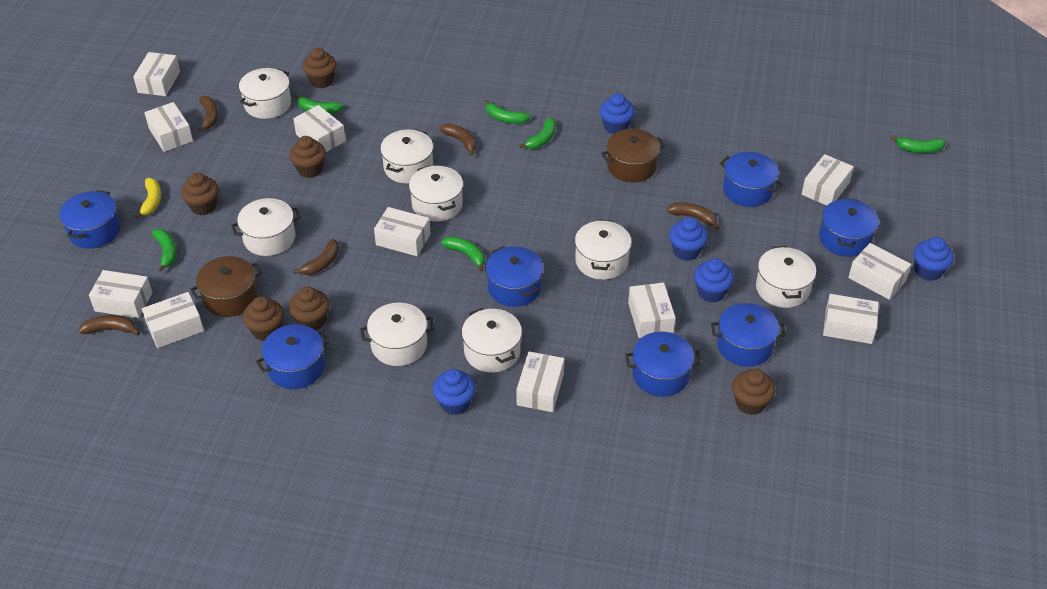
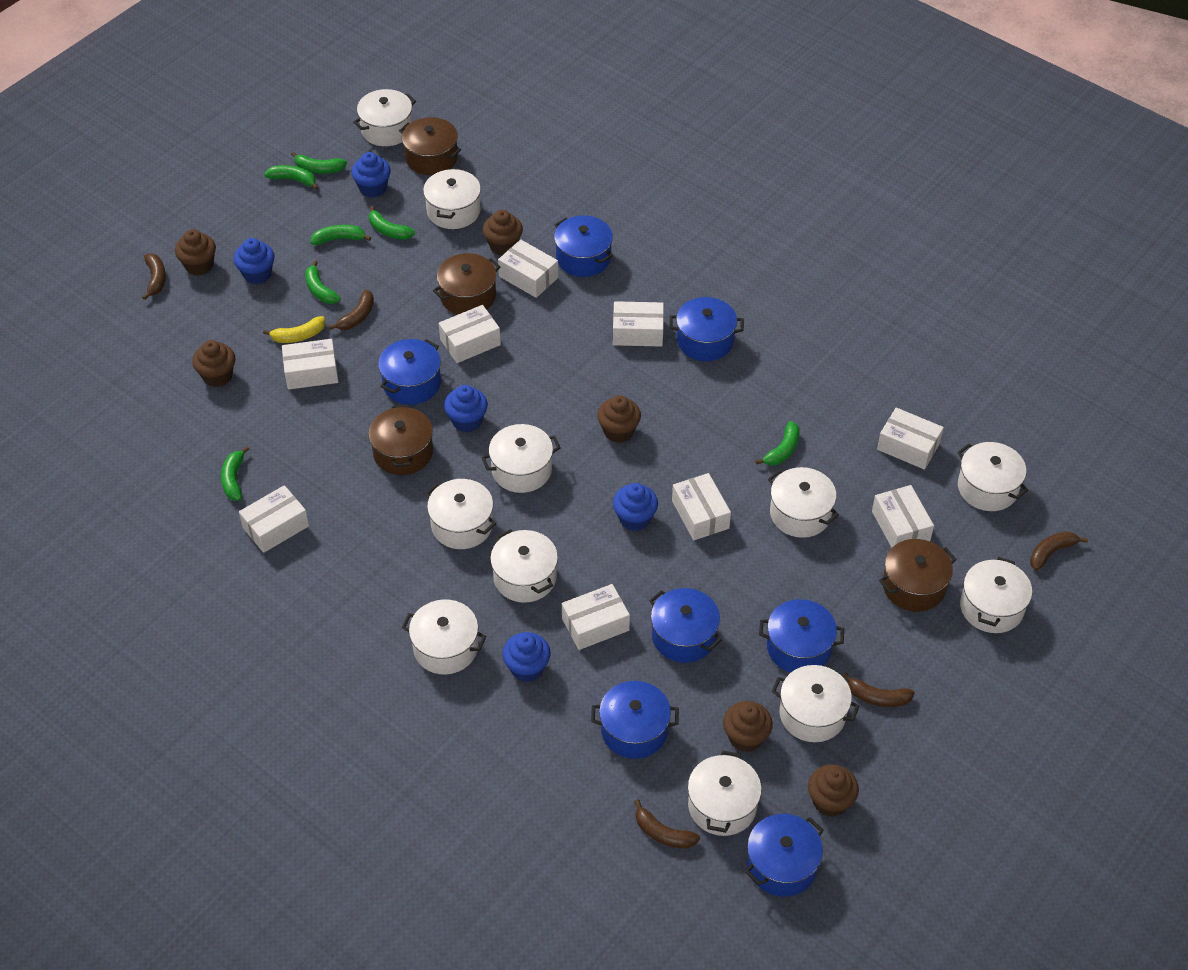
brown pot: [190,256,262,317] [601,128,665,183] = 2 -> [368,405,433,475] [399,117,461,175] [433,253,500,315] [879,539,957,612] = 4
green banana: [152,229,177,272] [295,95,344,114] [441,236,485,272] [484,100,531,124] [519,117,556,149] [891,136,946,153] = 6 -> [221,446,249,500] [264,165,318,190] [291,152,347,174] [305,260,341,304] [310,225,371,245] [369,206,415,240] [755,421,800,465] = 7
white box: [89,270,152,318] [133,52,180,96] [142,292,204,348] [144,102,193,152] [293,105,346,152] [374,207,431,256] [517,351,564,412] [628,282,676,338] [802,154,854,206] [823,294,879,344] [848,243,911,300] = 11 -> [239,485,309,553] [282,339,338,390] [439,305,501,363] [498,239,558,298] [562,584,630,650] [613,301,664,347] [672,473,731,540] [872,485,934,548] [877,408,944,470] = 9
white pot: [231,198,301,256] [239,68,291,119] [360,302,435,366] [380,129,433,184] [409,165,463,222] [462,308,522,373] [575,219,631,280] [756,246,816,308] = 8 -> [353,89,416,146] [402,599,487,674] [423,168,481,229] [425,479,496,549] [481,424,561,493] [490,529,558,603] [688,750,762,836] [768,467,839,538] [772,665,859,742] [957,442,1028,511] [960,557,1032,633] = 11

